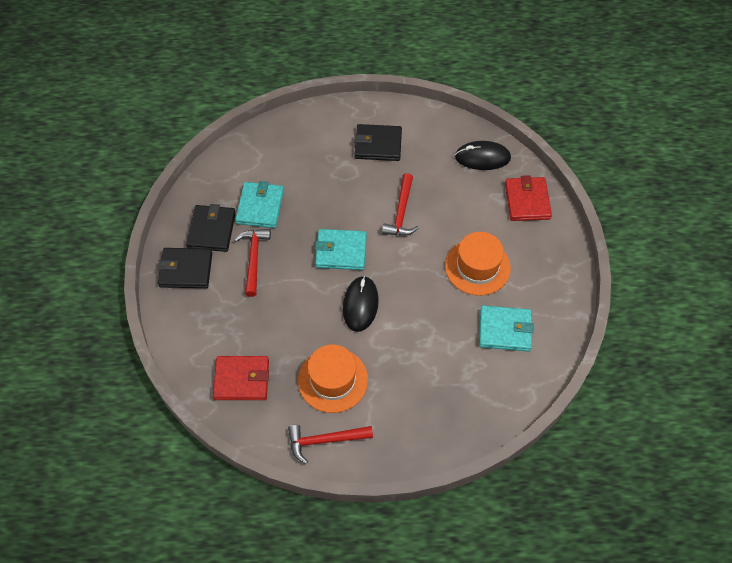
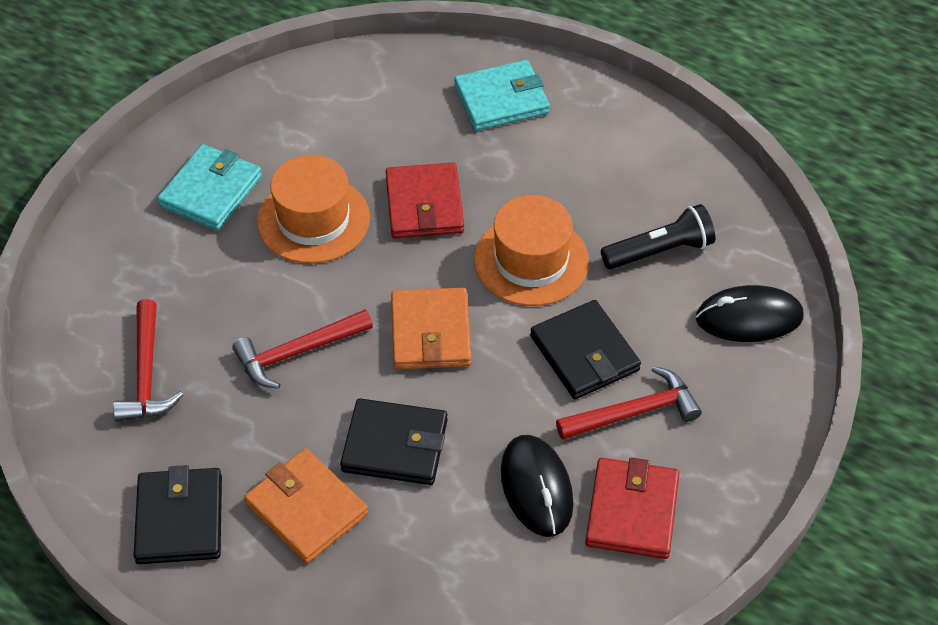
black flashlight: none = 0 -> [601,204,715,269] = 1
orange wallet: none = 0 -> [244,449,368,563] [391,287,472,370] = 2
turquoise wallet: [235,181,284,228] [315,229,367,270] [479,305,534,351] = 3 -> [157,144,262,231] [454,60,550,131] = 2

